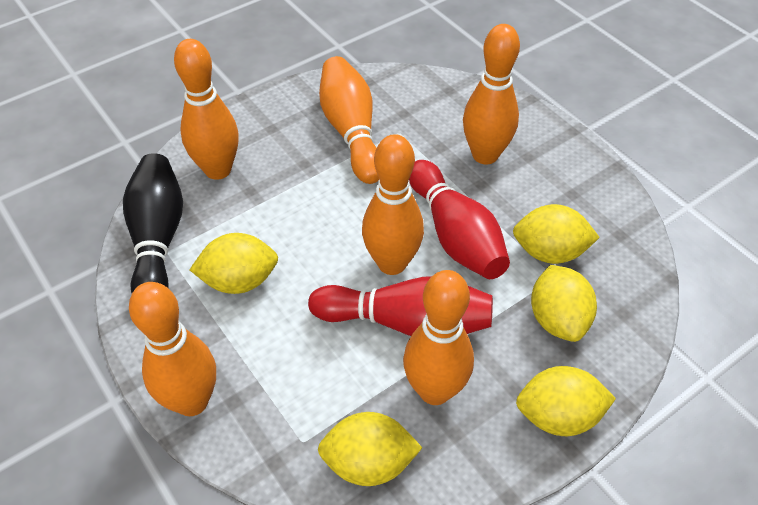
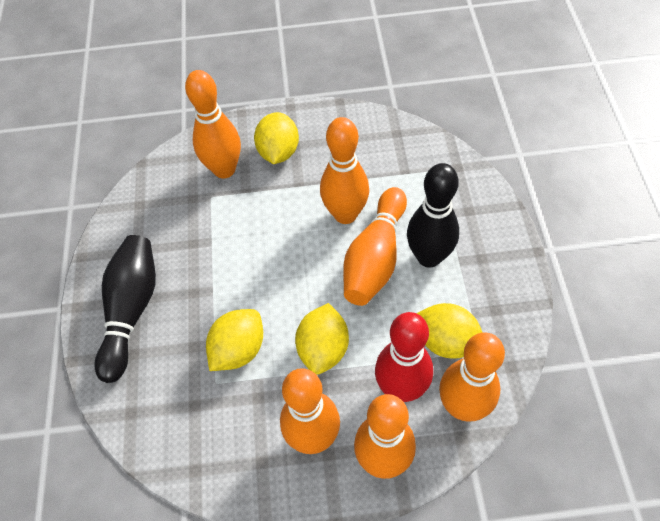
black bowling pin: [123,153,183,293] = 1 -> [94,235,156,383] [407,163,459,268] = 2
red bowling pin: [308,276,493,336] [409,160,510,279] = 2 -> [375,312,433,402] = 1
yellow lemon: [190,233,278,294] [318,412,422,486] [513,204,600,264] [516,366,616,436] [531,265,597,342] = 5 -> [206,309,263,371] [254,112,299,164] [295,303,349,374] [417,303,483,359] = 4

